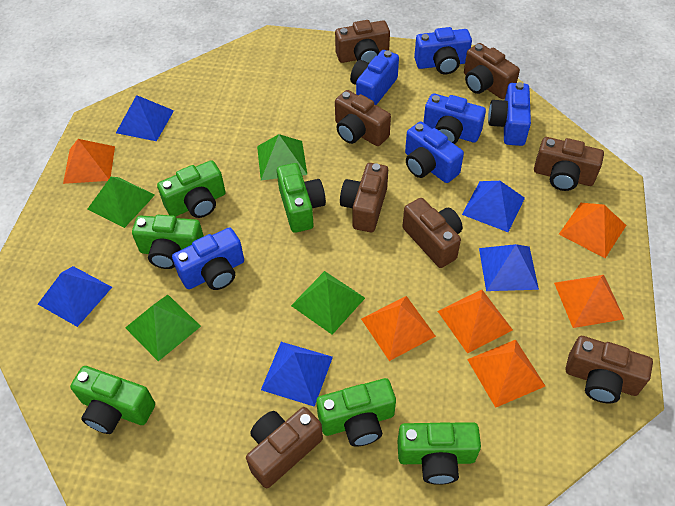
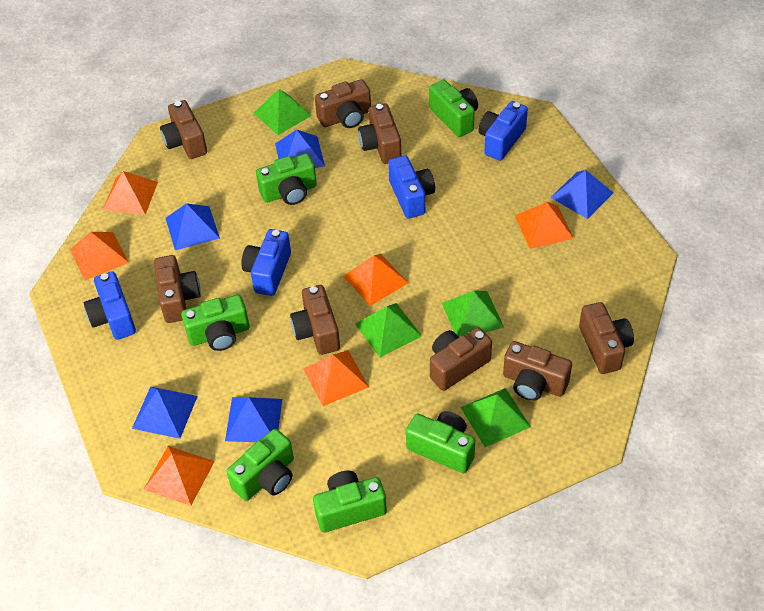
blue camera: [172,227,244,290] [350,50,399,105] [405,122,464,183] [414,27,472,74] [423,93,486,144] [488,82,531,146] = 6 -> [84,271,136,340] [241,229,291,296] [388,155,435,219] [478,101,528,161] = 4

